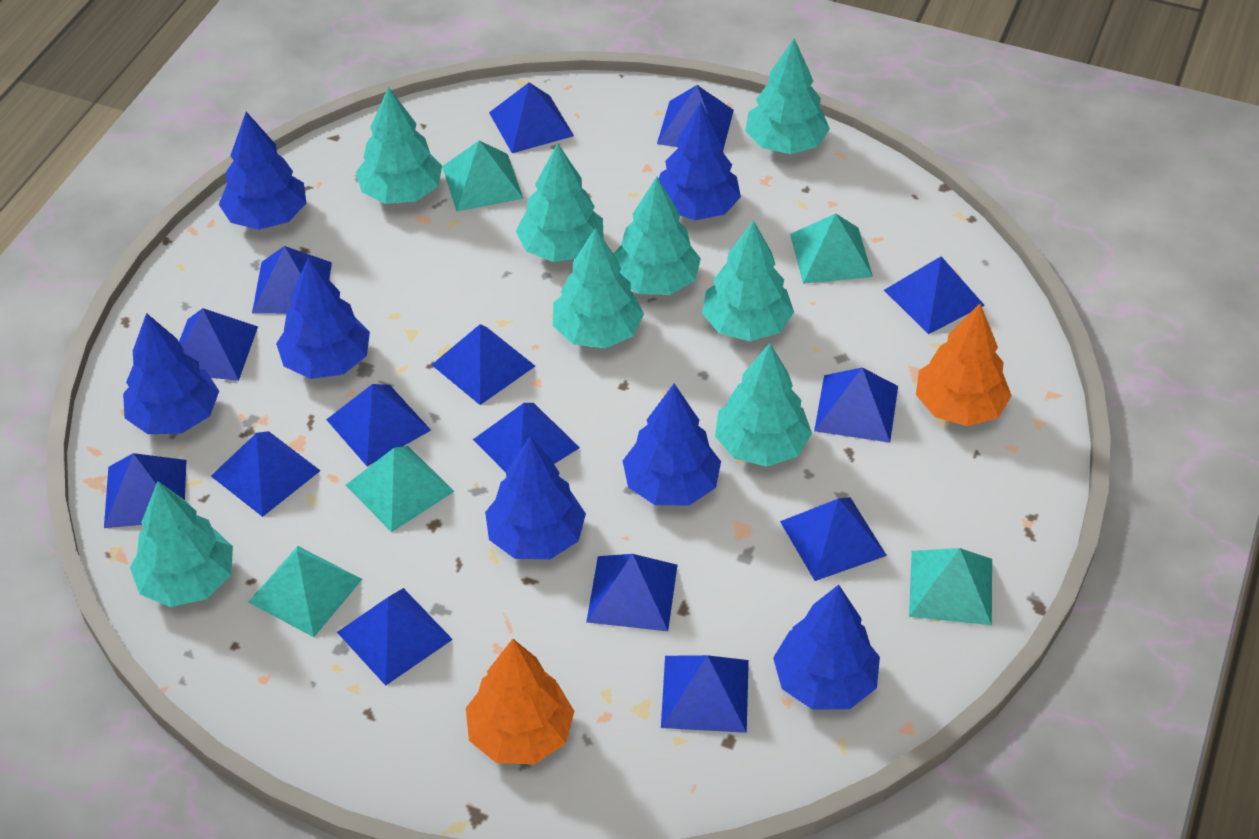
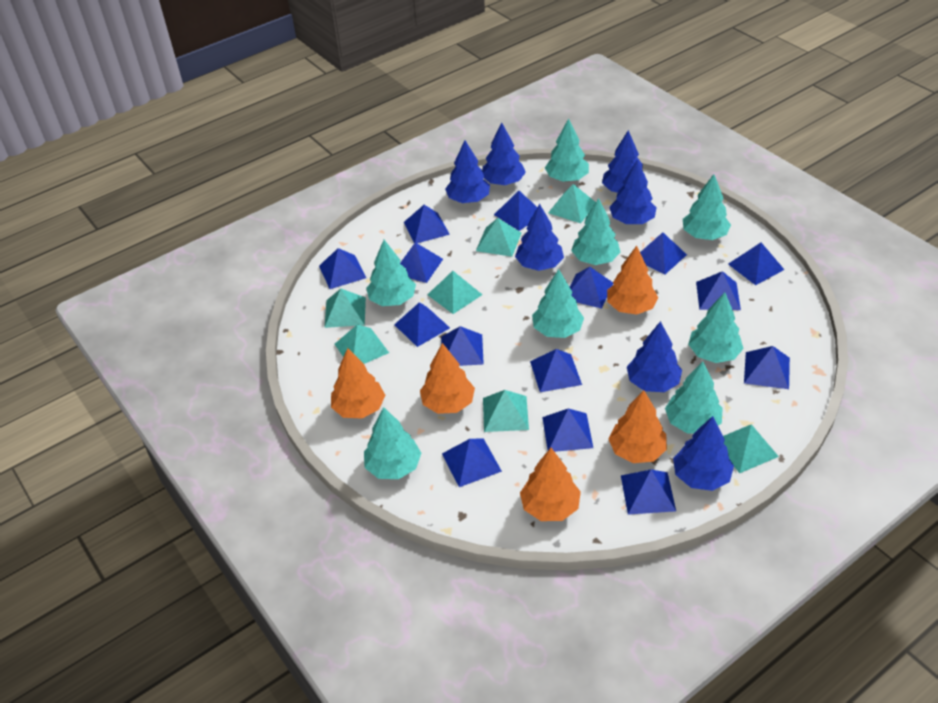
orange tree: [466,639,574,764] [916,304,1012,426] = 2 -> [331,348,385,419] [420,343,475,414] [520,448,581,521] [607,246,658,315] [608,390,667,463] = 5
turquoise pyramid: [248,546,362,637] [346,446,455,532] [442,140,524,211] [790,213,873,284] [909,548,992,625] = 5 -> [324,289,366,328] [335,324,389,364] [427,271,482,314] [476,218,521,257] [483,390,529,432] [548,184,596,223] [723,424,779,473] = 7

